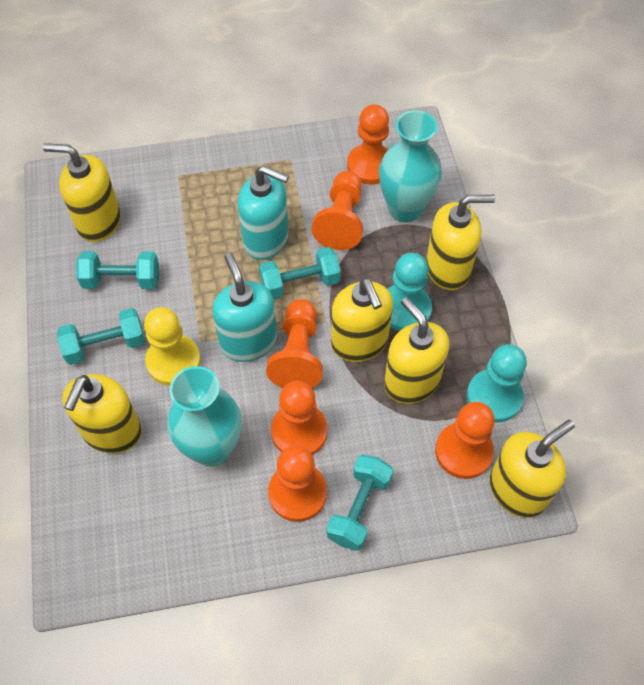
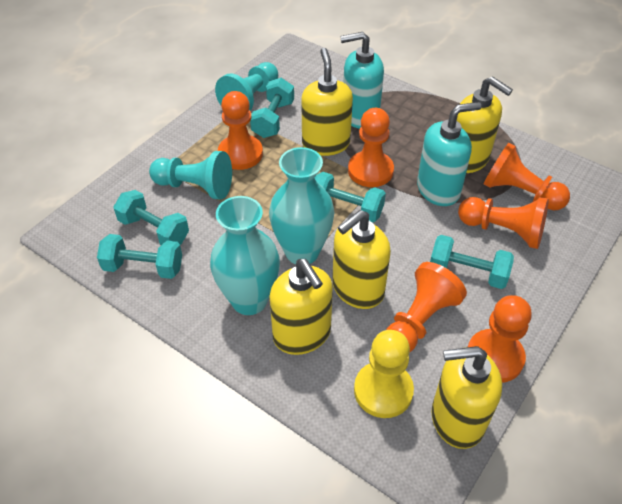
turquoise dumbbell: [57,308,145,365] [76,251,159,289] [259,247,341,299] [327,455,393,551] = 4 -> [97,234,182,279] [114,190,189,245] [250,78,294,138] [315,172,386,223] [430,235,514,289] = 5
yellow soap dispenser: [43,143,121,242] [62,374,142,454] [331,278,393,362] [384,297,449,404] [426,195,495,290] [489,420,575,518] = 6 -> [269,259,333,355] [301,48,353,156] [332,210,391,309] [432,346,502,449] [457,76,513,173] = 5

